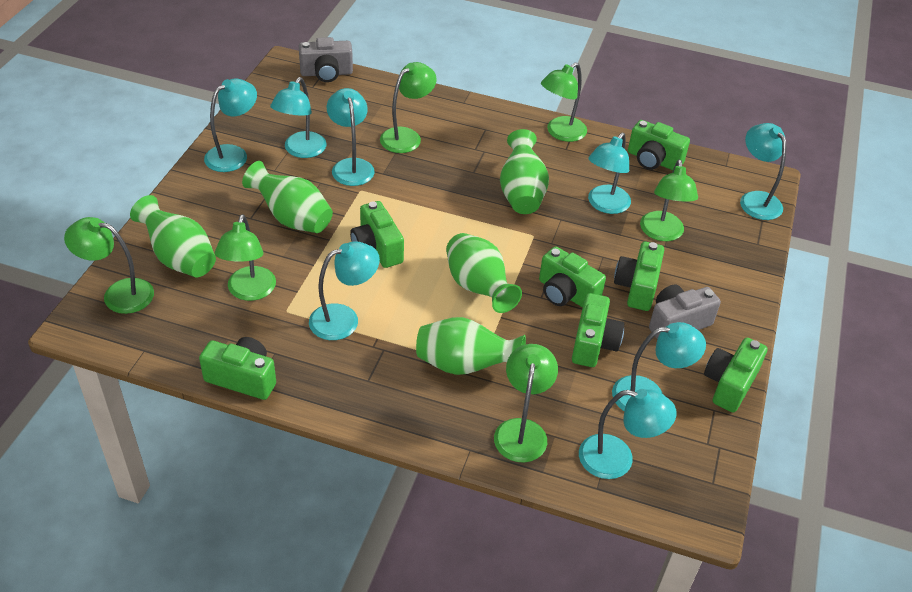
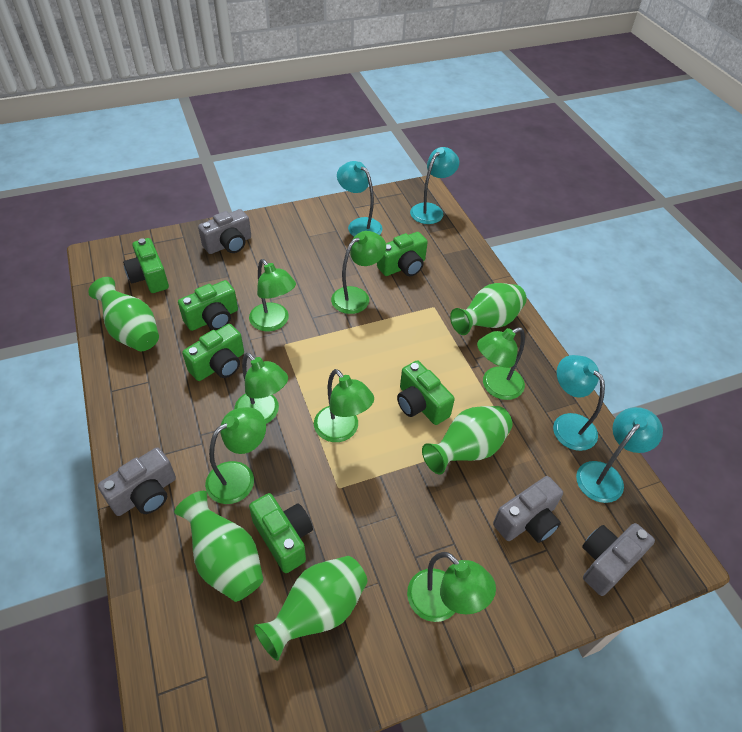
green camera: [199,337,276,400] [350,201,404,268] [539,246,606,308] [572,293,624,367] [614,242,664,311] [628,120,690,170] [704,338,767,413] = 7 -> [123,238,169,293] [178,280,238,331] [182,324,244,381] [249,493,313,573] [377,232,428,276] [397,360,455,425] = 6
green lamp: [64,217,154,314] [215,214,276,301] [380,62,437,153] [494,344,558,462] [541,62,587,142] [640,160,698,241] = 6 -> [205,407,266,504] [234,353,288,424] [249,259,296,331] [314,369,374,442] [331,231,386,314] [407,552,496,622] [477,327,525,400] = 7
grey camera: [299,37,353,82] [649,285,721,339] = 2 -> [98,448,176,516] [198,209,251,254] [493,476,563,543] [582,523,655,596] = 4
turquoise lamp: [204,78,257,172] [270,77,327,158] [309,241,380,340] [327,88,375,186] [579,389,677,479] [588,133,631,214] [612,322,706,411] [740,123,786,220] = 8 -> [337,161,382,237] [410,147,459,224] [553,355,605,451] [576,407,663,503] = 4

